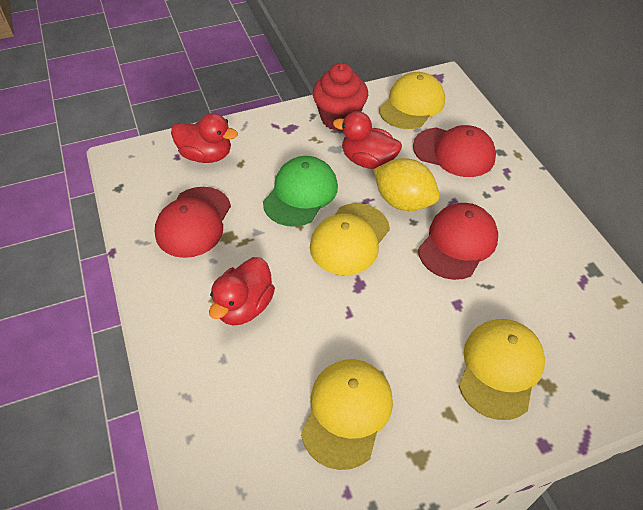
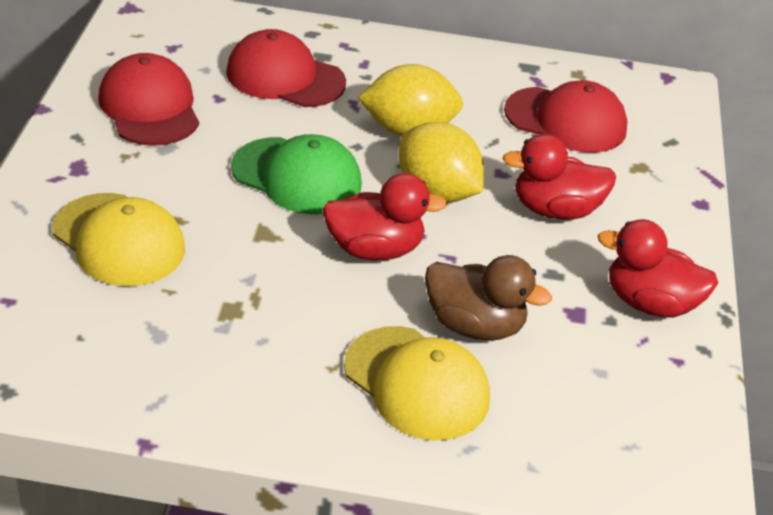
brown duck: none = 0 -> [425,255,552,341] = 1
red cupcake: [313,63,368,131] = 1 -> none = 0
yellow cap: [301,359,393,470] [310,203,390,275] [379,72,445,129] [459,319,545,420] = 4 -> [52,193,185,286] [344,326,490,441] = 2
yellow lemon: [374,158,440,211] = 1 -> [358,64,463,136] [399,122,484,202] = 2

